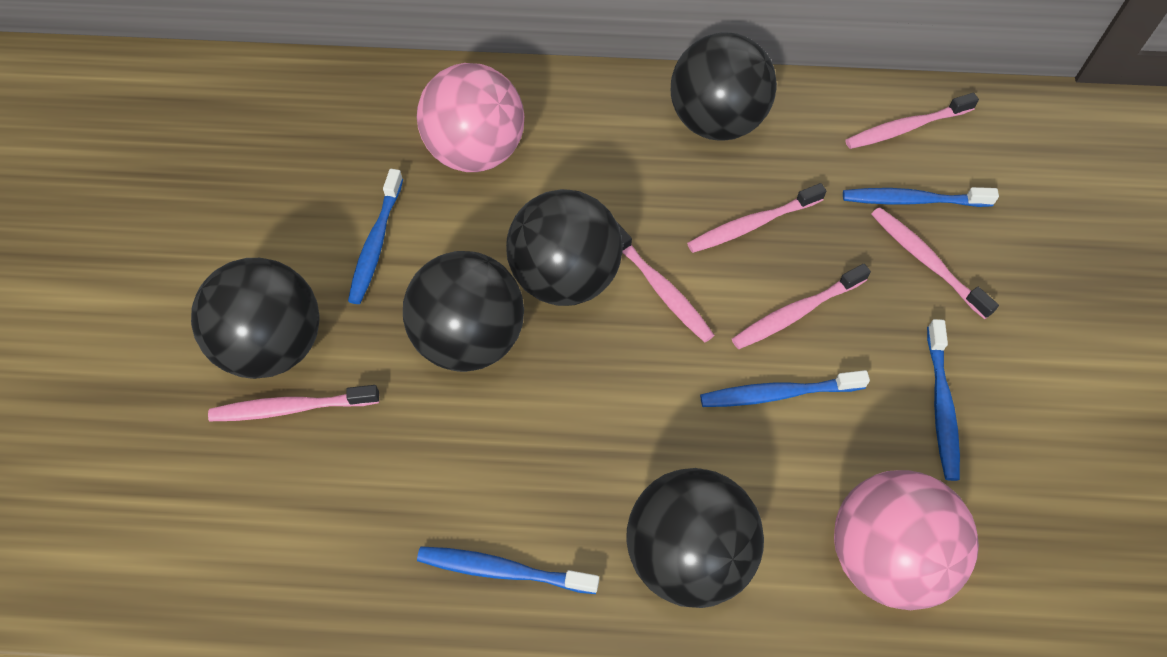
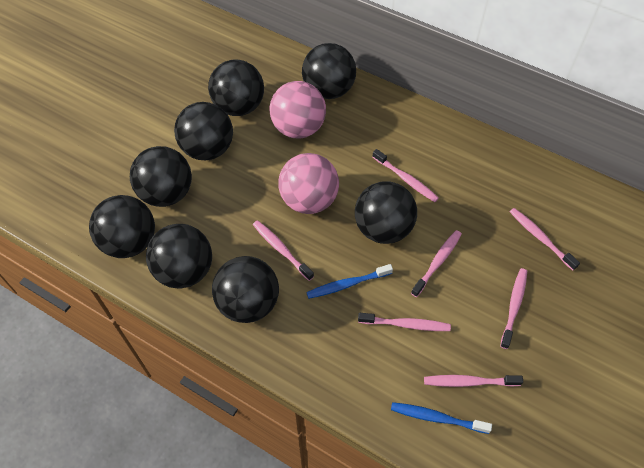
black ball: [191,258,319,379] [403,251,524,372] [506,189,623,306] [626,468,764,608] [671,32,777,141] = 5 -> [89,195,155,258] [130,146,192,207] [146,224,212,289] [174,102,233,160] [208,59,264,116] [212,256,279,323] [302,43,356,99] [355,182,417,244] = 8
blue toothbrush: [348,169,403,304] [417,546,599,594] [700,370,870,407] [843,187,999,207] [927,319,960,481] = 5 -> [306,264,393,299] [391,402,492,434] = 2
pink toothbrush: [208,385,379,421] [616,221,714,342] [687,183,826,253] [732,264,871,349] [845,93,979,149] [871,207,999,319] = 6 -> [253,220,314,281] [358,313,451,331] [373,149,439,202] [411,230,462,297] [424,375,523,387] [500,268,527,349] [510,208,580,270] = 7

